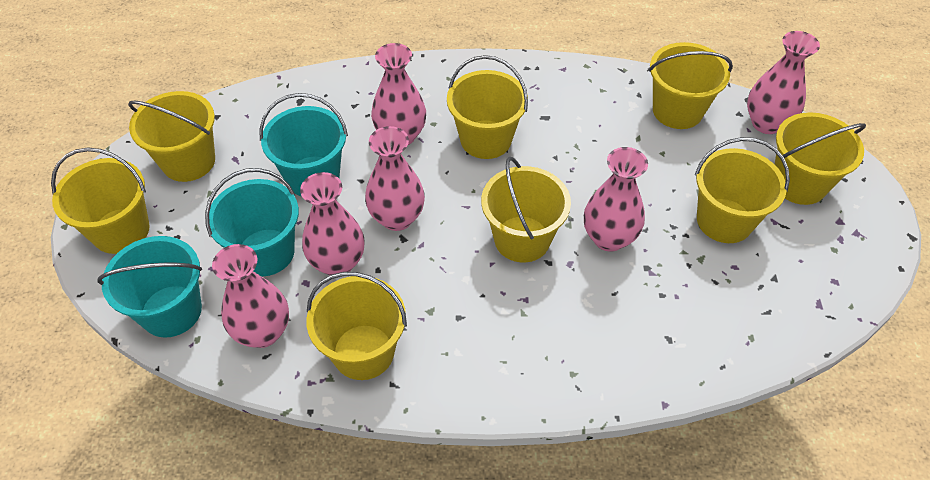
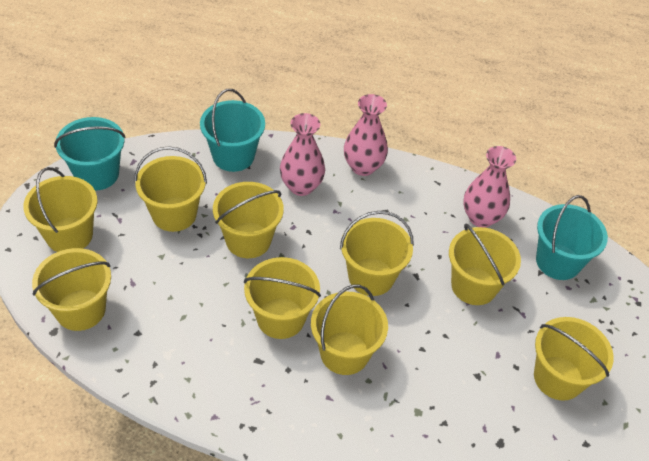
pink vase: [212,244,289,348] [300,172,365,275] [365,126,425,231] [371,43,426,145] [584,147,648,252] [747,31,820,134] = 6 -> [280,113,325,196] [344,94,388,176] [463,146,516,228] = 3
yellow bucket: [51,148,150,254] [128,91,215,182] [306,272,407,380] [447,55,528,159] [481,157,571,262] [649,42,733,129] [695,137,790,243] [775,112,866,205] = 8 -> [23,167,97,252] [32,248,111,331] [134,146,207,232] [213,182,284,258] [244,257,321,339] [311,284,388,375] [340,211,414,296] [449,224,521,305] [534,317,614,401] = 9

